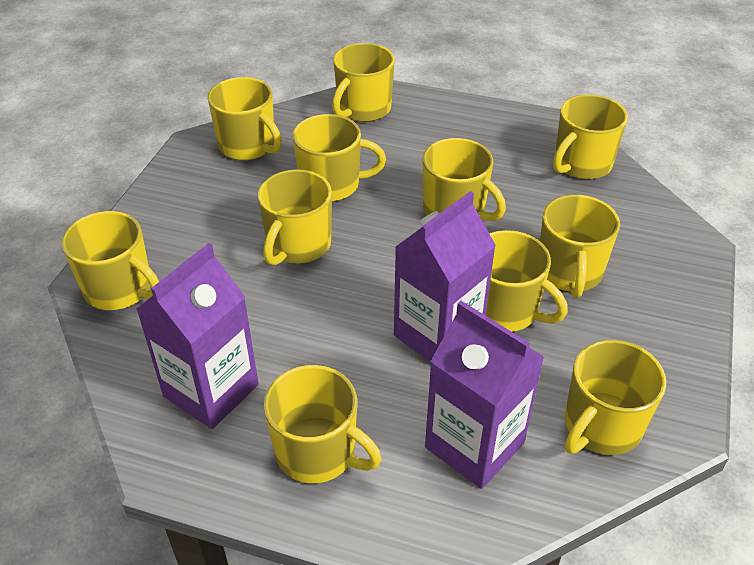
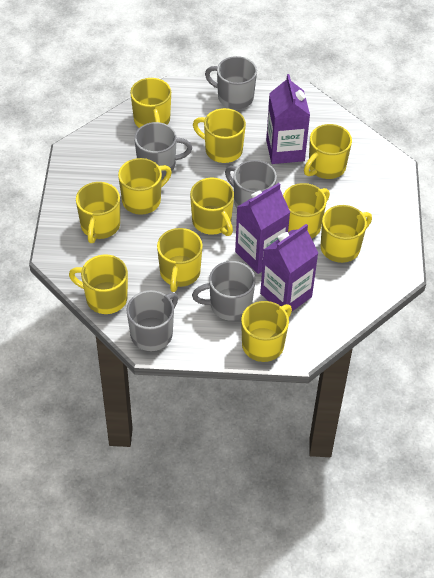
grey mug: none = 0 -> [126,290,178,351] [134,122,192,177] [192,261,256,321] [205,56,257,109] [225,160,277,208] = 5

